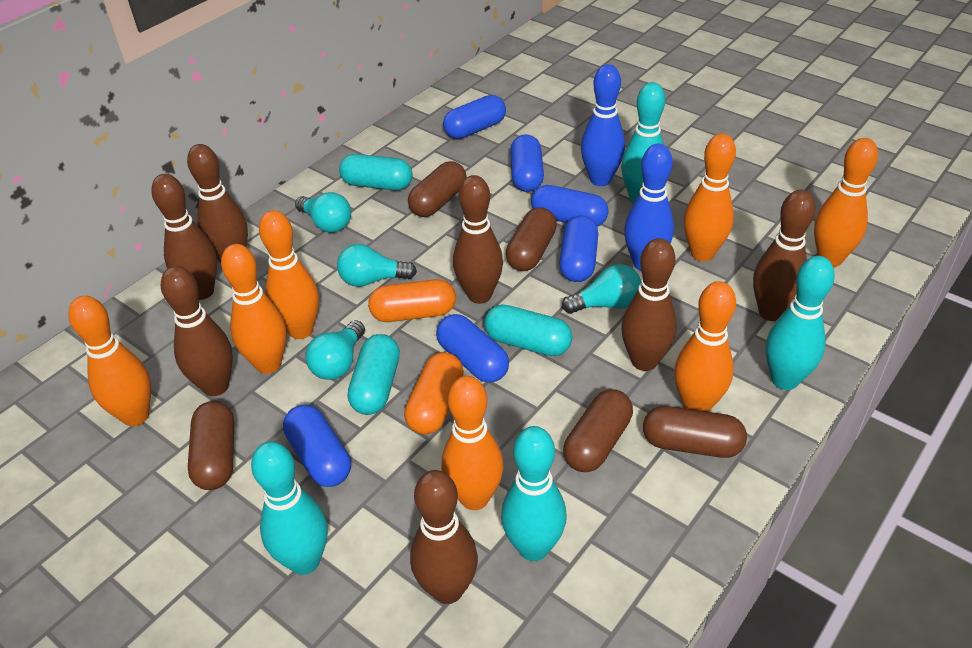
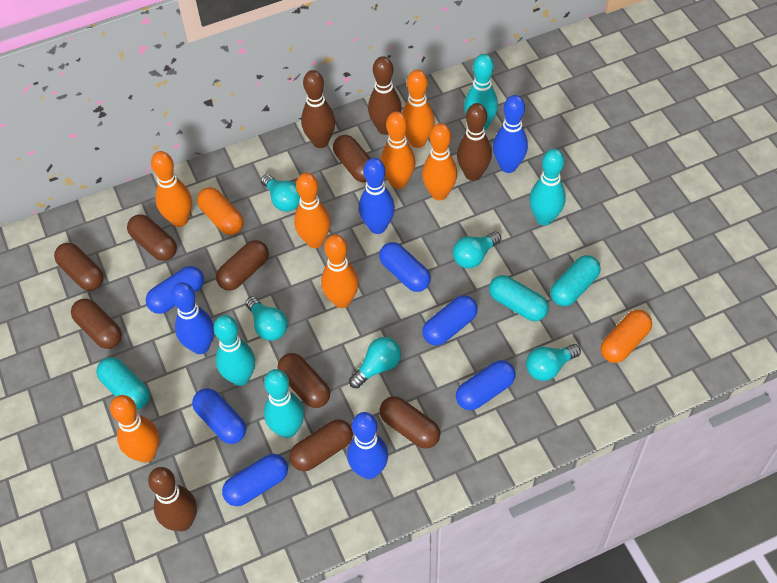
blue bowling pin: [581,64,625,186] [624,144,674,271] = 2 -> [171,282,214,354] [347,412,388,479] [359,158,395,234] [493,95,528,173] = 4
brown bowling pin: [151,174,217,300] [161,266,233,396] [187,144,248,263] [410,470,478,604] [453,175,503,304] [621,238,677,371] [753,190,816,321] = 7 -> [148,467,197,531] [301,70,335,148] [368,56,402,135] [457,103,492,181] = 4
brown capsule: [188,401,234,490] [408,161,467,217] [506,207,557,271] [563,389,633,472] [643,406,747,458] = 5 -> [54,243,104,291] [71,298,122,349] [127,214,177,261] [216,240,269,290] [278,353,330,408] [289,419,353,471] [333,135,371,183] [380,396,440,449] = 8
turquoise light bulb: [295,192,351,233] [305,320,365,380] [337,244,417,287] [562,264,641,314] = 4 -> [245,297,288,341] [261,174,300,212] [349,337,401,388] [453,232,501,268] [526,344,581,381] = 5

